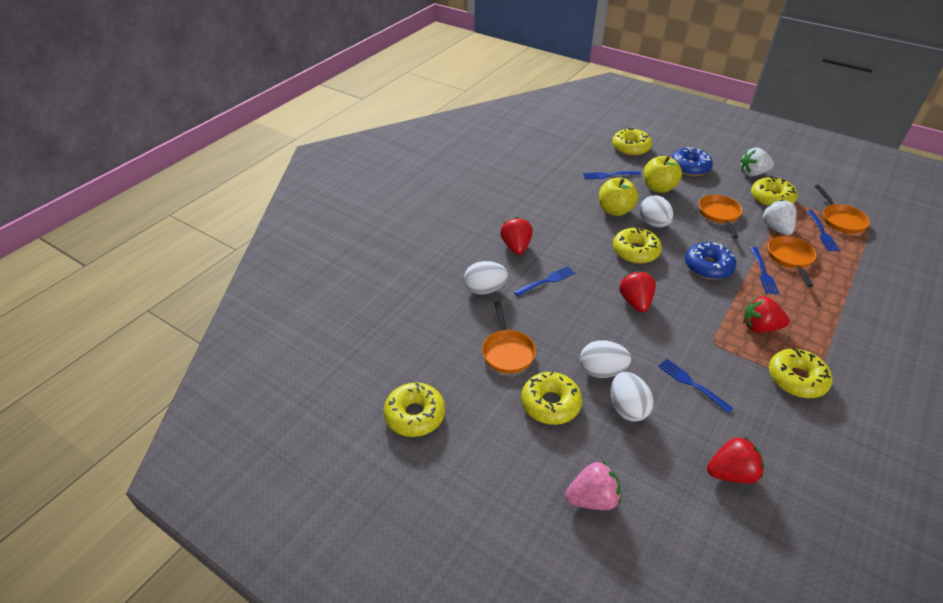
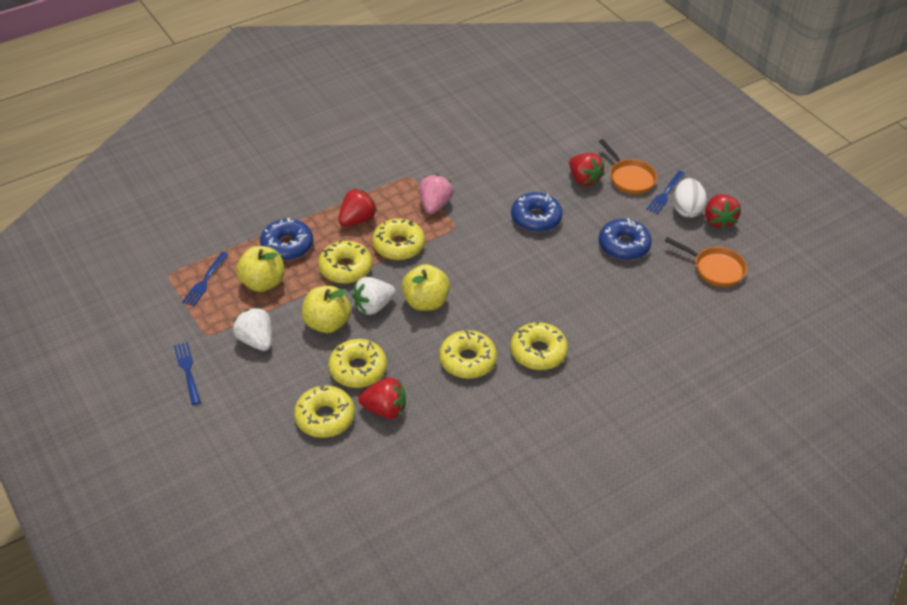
blue donut: [671,147,713,176] [685,242,736,280] = 2 -> [260,218,313,261] [511,192,563,232] [599,218,652,260] = 3
blue fork: [514,266,575,296] [583,171,641,179] [658,359,734,413] [750,247,780,294] [807,210,840,252] = 5 -> [174,342,201,405] [182,252,229,306] [646,171,685,214] = 3
orange pan: [482,301,536,374] [699,195,743,238] [768,236,817,287] [815,185,870,234] = 4 -> [599,139,657,194] [665,237,747,287] = 2
white egg: [464,261,508,294] [580,340,631,378] [611,372,654,422] [640,195,674,227] = 4 -> [673,178,707,218] = 1
yellow apple: [599,178,639,216] [644,156,682,193] = 2 -> [236,246,284,292] [302,285,351,333] [401,264,450,311] = 3

